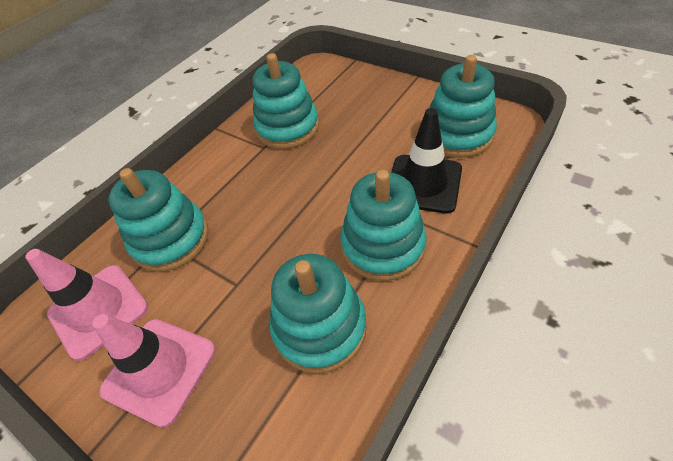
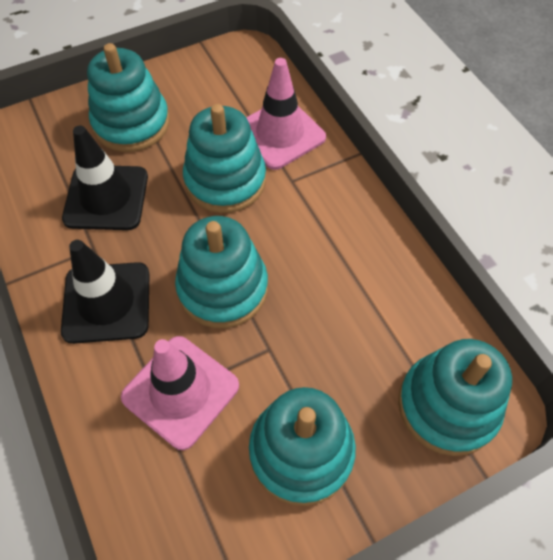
black traffic cone: [391,108,462,214] = 1 -> [61,240,150,344] [62,125,148,230] = 2

